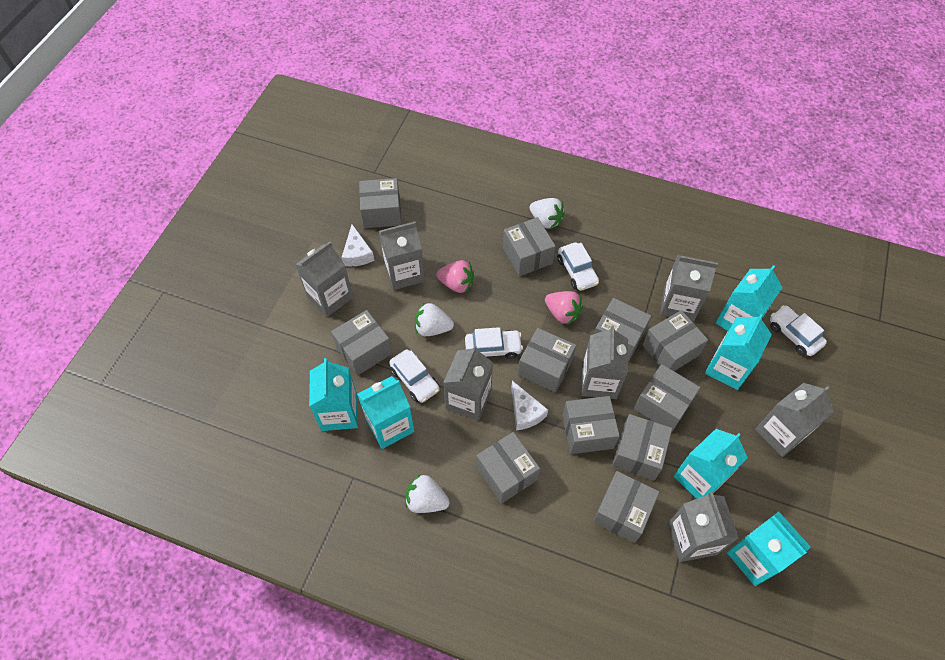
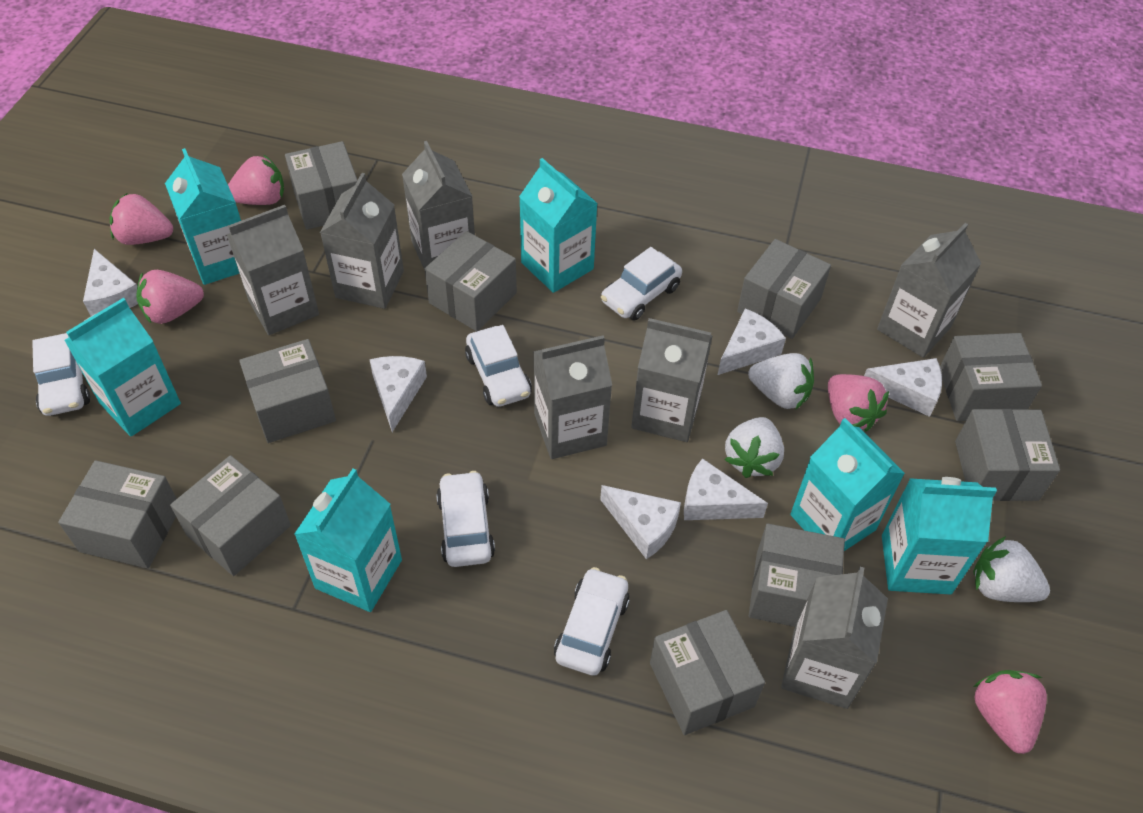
grey box: [331,310,392,376] [359,178,402,228] [476,432,540,503] [503,217,556,276] [518,328,576,392] [562,396,620,454] [593,471,659,543] [594,298,651,362] [612,414,672,480] [634,364,700,432] [642,310,708,371] = 11 -> [58,460,177,568] [170,455,291,576] [239,339,336,443] [285,141,357,230] [425,231,517,331] [650,610,765,735] [737,239,831,339] [749,523,845,627] [940,333,1042,421] [955,409,1060,501] = 10
pink strawberry: [436,260,474,293] [545,291,583,325] = 2 -> [110,193,173,245] [136,270,204,324] [228,154,284,205] [828,374,889,431] [973,670,1047,754] = 5
white car: [389,349,440,403] [465,327,523,359] [557,242,599,291] [770,305,827,356] = 4 -> [32,333,90,416] [436,471,495,567] [465,325,532,407] [554,567,630,676] [601,247,682,321] = 5
white cheese: [342,225,374,266] [511,381,548,431] = 2 -> [83,249,138,316] [369,356,427,432] [600,485,681,559] [684,458,768,520] [718,309,786,375] [864,358,942,417] = 6

